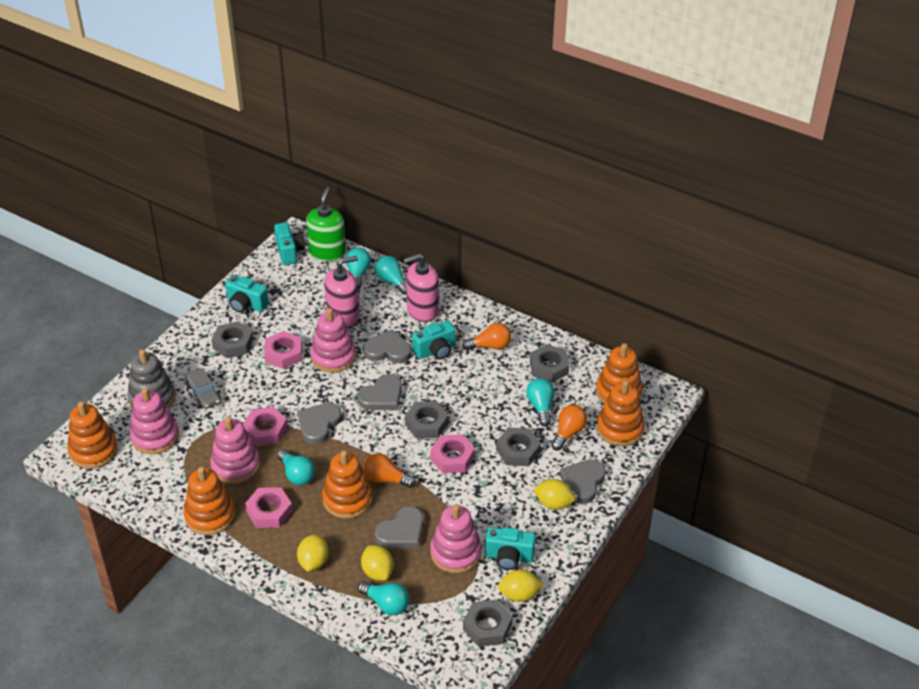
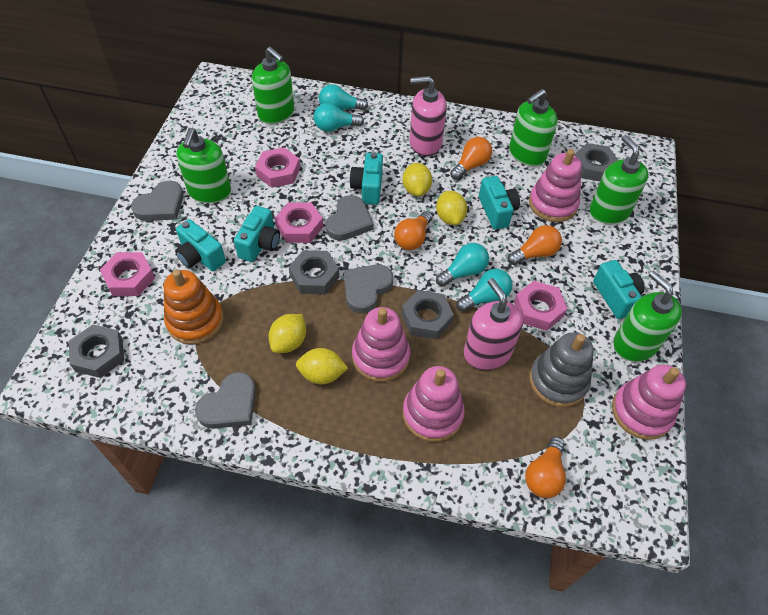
green soap dispenser: [306,187,346,261] = 1 -> [176,128,231,203] [252,47,294,124] [509,89,558,166] [589,135,649,224] [613,271,682,362] = 5
grey car: [185,368,221,409] = 1 -> none = 0
grey heart: [298,403,342,444] [357,374,402,410] [363,329,411,363] [375,506,424,548] [560,459,606,504] = 5 -> [131,181,184,221] [195,372,256,429] [326,195,373,241] [344,264,393,313] = 4
grey nut: [211,321,254,358] [405,401,449,439] [463,600,512,647] [496,428,541,466] [530,344,569,383] = 5 -> [69,325,124,378] [289,250,339,294] [402,290,454,339] [575,143,618,181] = 4
orange light bulb: [363,453,416,488] [462,323,511,350] [551,405,587,451] = 3 -> [394,211,433,250] [450,137,492,180] [508,225,562,265] [525,436,566,498] = 4
orange stacking toy: [67,401,118,469] [184,467,235,535] [322,450,372,519] [596,343,643,404] [597,380,645,446] = 5 -> [164,269,224,344] = 1
turquoise camera: [225,275,269,313] [274,222,305,265] [412,320,456,359] [485,527,536,570] = 4 -> [175,219,226,271] [234,206,280,262] [350,152,383,205] [479,176,520,229] [593,260,645,319] = 5
turquoise light bulb: [277,449,315,485] [346,247,371,289] [358,581,409,615] [375,256,407,295] [526,378,554,426] = 5 -> [314,103,364,132] [319,84,368,110] [436,243,489,286] [456,269,512,312] = 4

